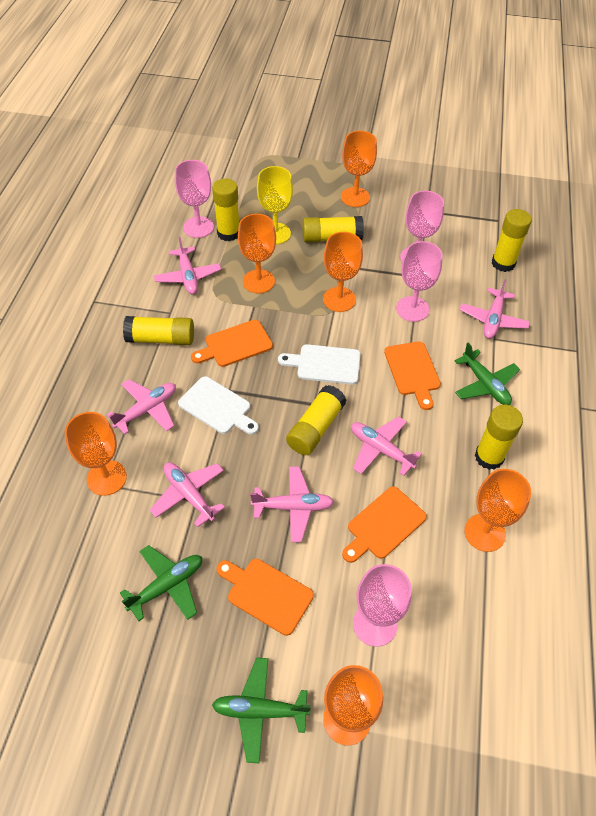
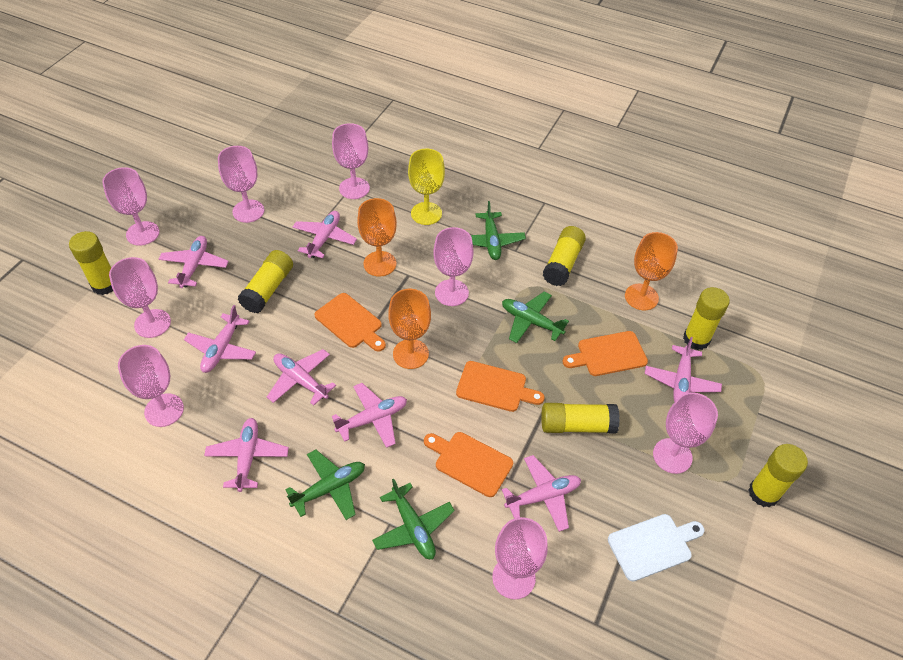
green plane: [120,545,202,621] [212,657,311,763] [454,343,520,405] = 3 -> [286,450,365,520] [372,479,455,559] [471,201,526,260] [502,291,569,343] = 4
orange goblet: [65,412,127,496] [238,214,276,294] [323,232,363,312] [323,665,383,746] [341,131,377,207] [464,469,531,552] = 6 -> [357,198,397,277] [388,289,431,369] [625,232,678,310] = 3
pink goblet: [175,160,214,238] [353,564,412,647] [396,241,443,322] [400,191,444,262] = 4 -> [102,167,159,246] [109,257,171,338] [118,345,184,427] [218,146,264,223] [332,123,370,199] [433,227,474,306] [492,517,548,600] [653,392,718,474] = 8
pink plane: [107,379,176,434] [150,462,225,528] [154,237,221,294] [250,466,334,542] [351,417,422,476] [460,279,530,339] = 6 -> [159,236,229,288] [184,305,256,373] [204,418,289,492] [267,349,336,406] [293,211,357,258] [332,383,407,448] [502,455,581,532] [645,337,722,402] = 8
white cutting board: [178,376,259,435] [278,344,360,384] = 2 -> [608,514,704,582] = 1

